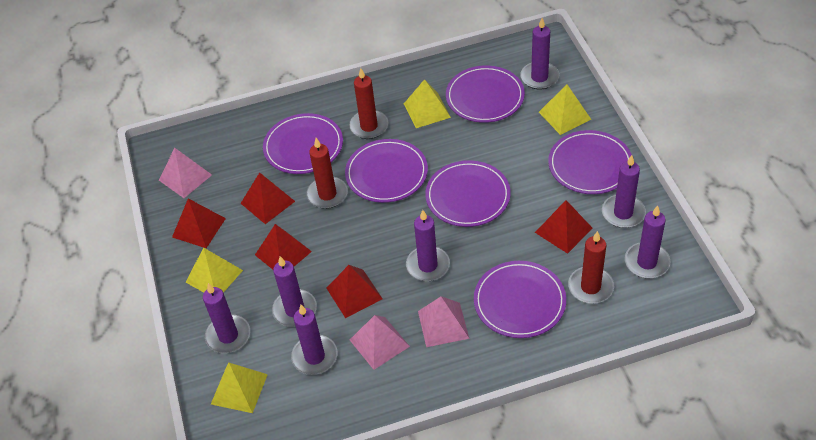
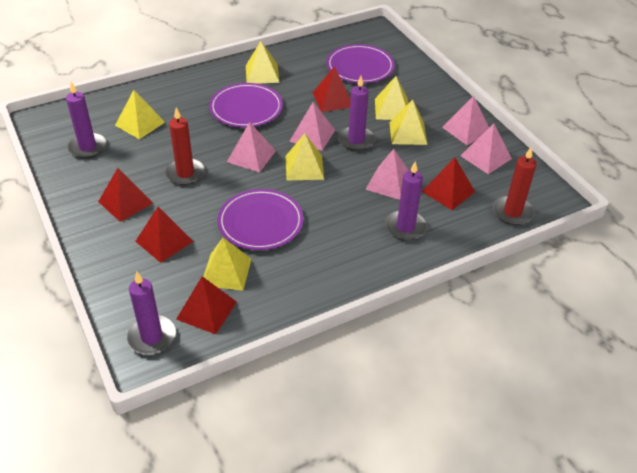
pink pyramid: [159,148,212,198] [350,315,410,370] [418,296,469,347] = 3 -> [227,122,276,172] [289,102,335,151] [365,149,409,200] [442,96,489,145] [461,123,512,174] = 5
purple candle: [203,283,250,353] [272,256,317,327] [291,305,337,375] [406,210,450,281] [520,18,559,90] [602,155,646,228] [625,205,670,278] = 7 -> [66,82,107,158] [126,271,176,355] [338,76,376,151] [385,161,428,241] = 4
purple plate: [263,113,343,174] [345,139,428,203] [425,160,511,227] [446,65,525,123] [474,261,566,338] [548,130,632,194] = 6 -> [209,83,283,127] [218,189,303,250] [326,44,395,83] = 3
red candle: [306,138,348,209] [349,68,389,139] [568,231,614,304] = 3 -> [165,108,205,185] [493,146,537,225] = 2
yellow pyramid: [186,248,243,293] [211,363,268,413] [404,79,451,128] [539,84,591,135] = 4 -> [115,90,165,139] [203,238,251,291] [246,41,280,84] [286,133,324,181] [375,76,409,120] [389,99,427,145] = 6

